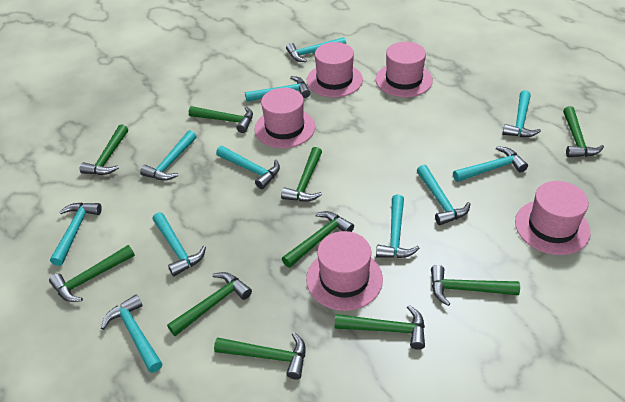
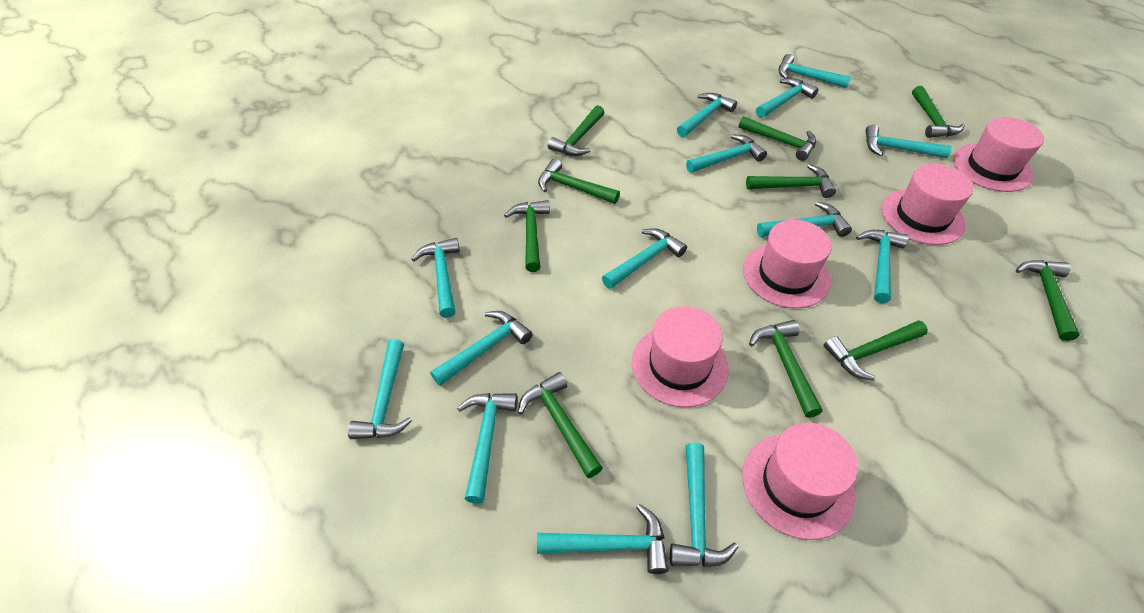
turquoise hammer: [50,203,102,266] [101,294,163,373] [140,130,197,181] [152,212,206,276] [216,146,280,189] [245,76,310,102] [286,37,346,62] [376,194,419,258] [417,165,470,225] [453,146,528,182] [502,90,541,137] = 11 -> [348,339,412,439] [411,238,460,318] [430,311,532,386] [457,393,518,504] [537,504,669,574] [602,228,687,289] [670,442,738,567] [677,93,737,137] [686,135,767,173] [756,78,819,118] [757,202,852,237] [778,54,851,88] [856,230,909,303] [865,125,952,158] = 14

